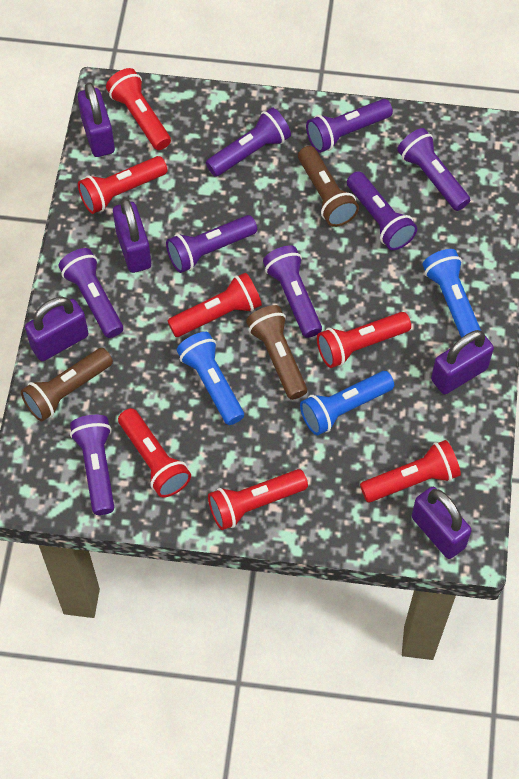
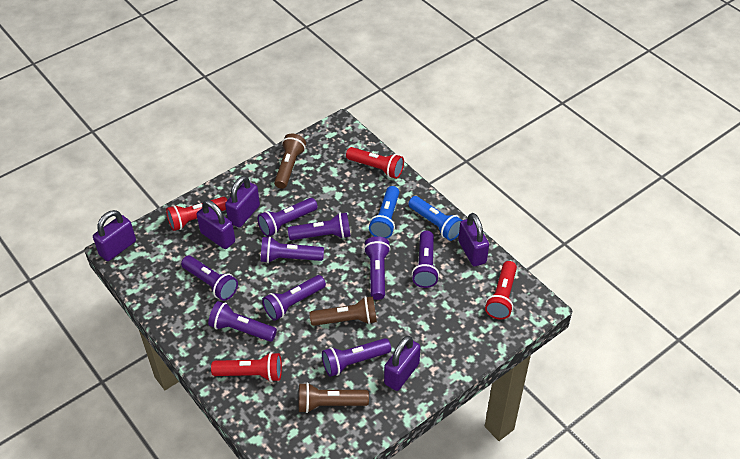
blue flashlight: [177,332,244,425] [300,371,394,435] [423,249,481,338] = 3 -> [369,186,399,238] [408,196,462,241] = 2
purple flashlight: [59,248,123,338] [70,415,114,515] [166,215,257,273] [206,107,291,177] [263,245,322,338] [306,99,393,153] [347,171,417,250] [397,128,470,211] = 8 -> [181,256,238,301] [208,301,277,342] [257,198,318,237] [261,236,324,263] [262,275,326,321] [288,213,350,240] [322,338,391,377] [364,236,390,300] [412,231,439,288] = 9
red flashlight: [78,156,167,214] [106,68,171,150] [118,408,191,498] [168,273,262,337] [208,469,308,530] [317,312,411,368] [360,440,461,502] = 7 -> [166,197,227,231] [211,352,282,382] [346,147,404,179] [485,261,517,319] = 4

